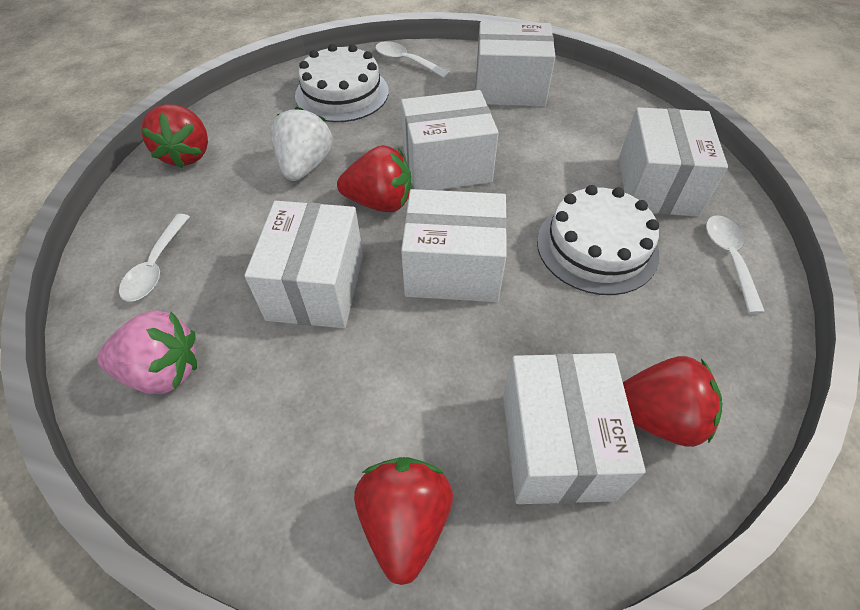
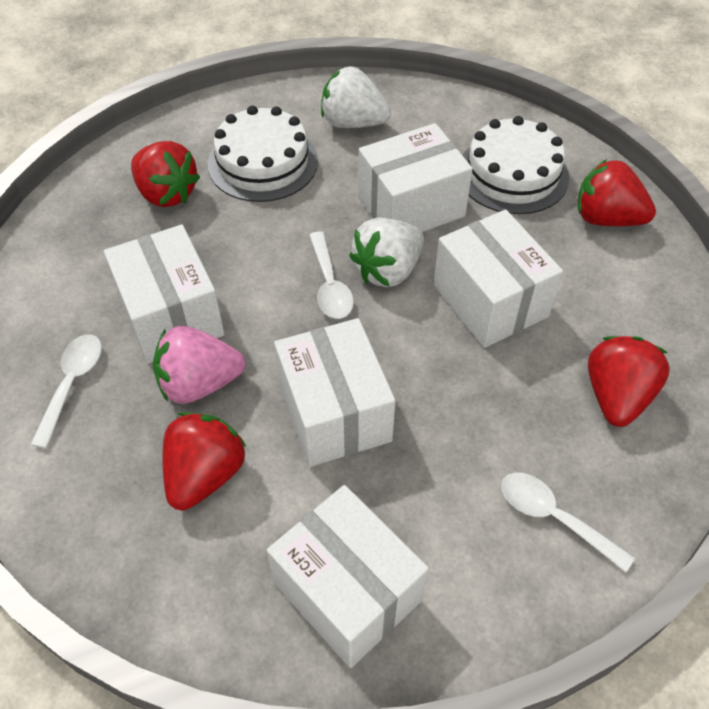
white box: [244,201,363,328] [401,90,499,190] [401,189,507,302] [476,21,556,106] [503,353,646,504] [619,107,728,216] = 6 -> [104,224,225,363] [267,485,429,668] [274,318,395,467] [358,123,473,232] [433,209,563,348] = 5
white strawberry: [270,107,333,181] = 1 -> [321,67,391,128] [349,218,424,287] = 2

